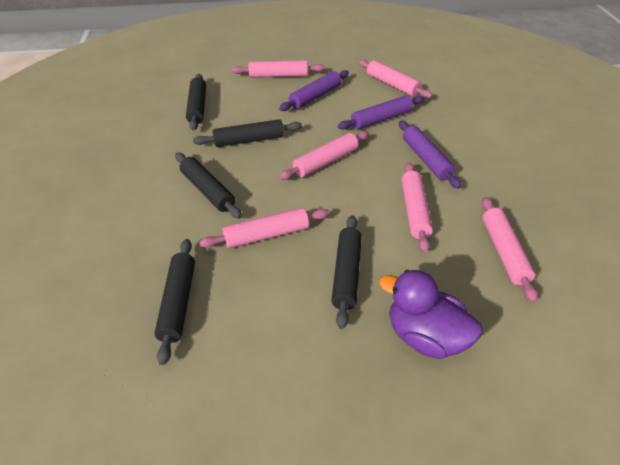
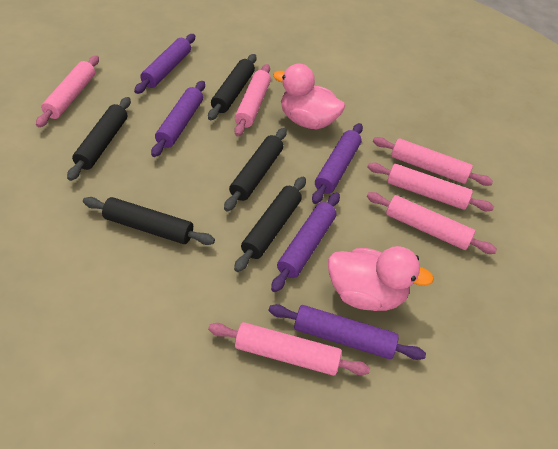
pink duck: none = 0 -> [273,64,345,129] [328,246,434,311] = 2
purple duck: [379,270,483,359] = 1 -> none = 0
purple rolling pin: [279,70,349,111] [338,95,424,130] [399,121,461,189] = 3 -> [134,34,195,94] [151,81,205,157] [268,304,426,360] [271,192,340,292] [312,123,363,204] = 5

